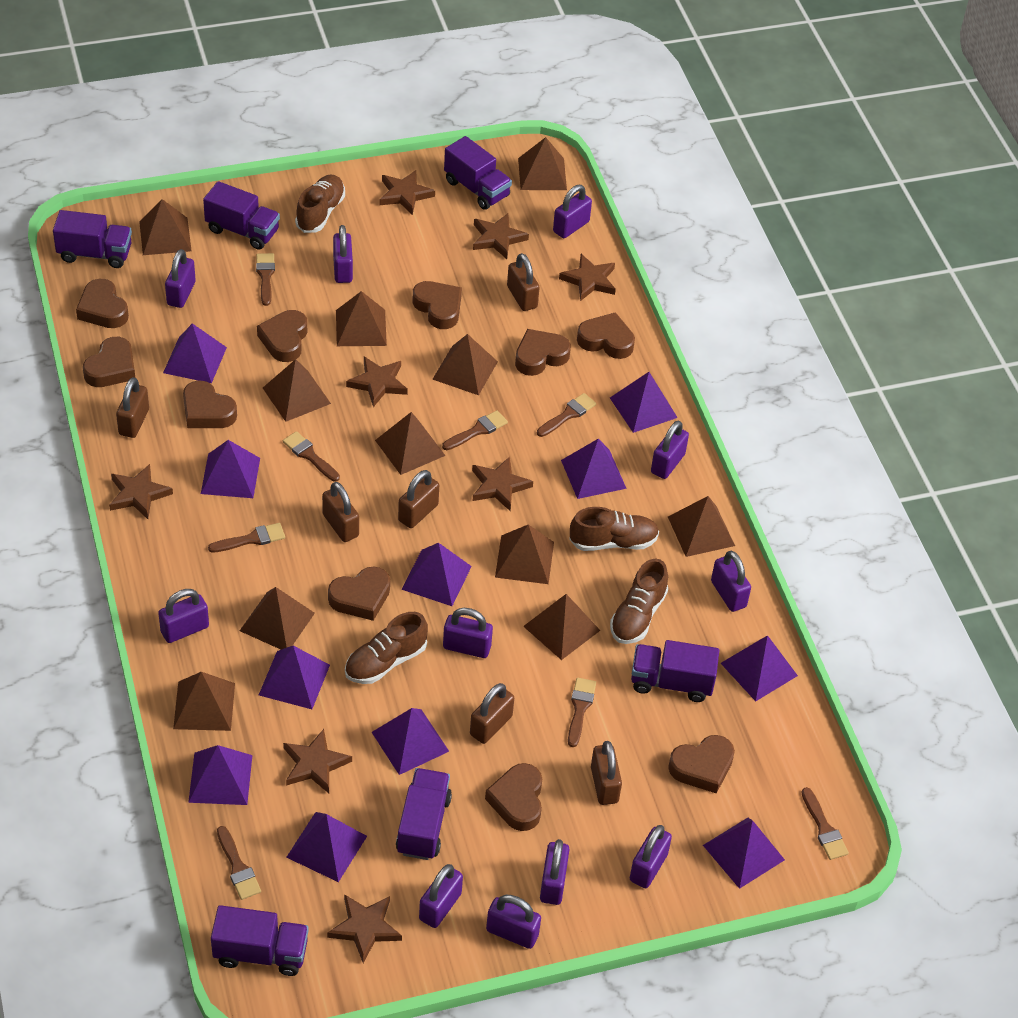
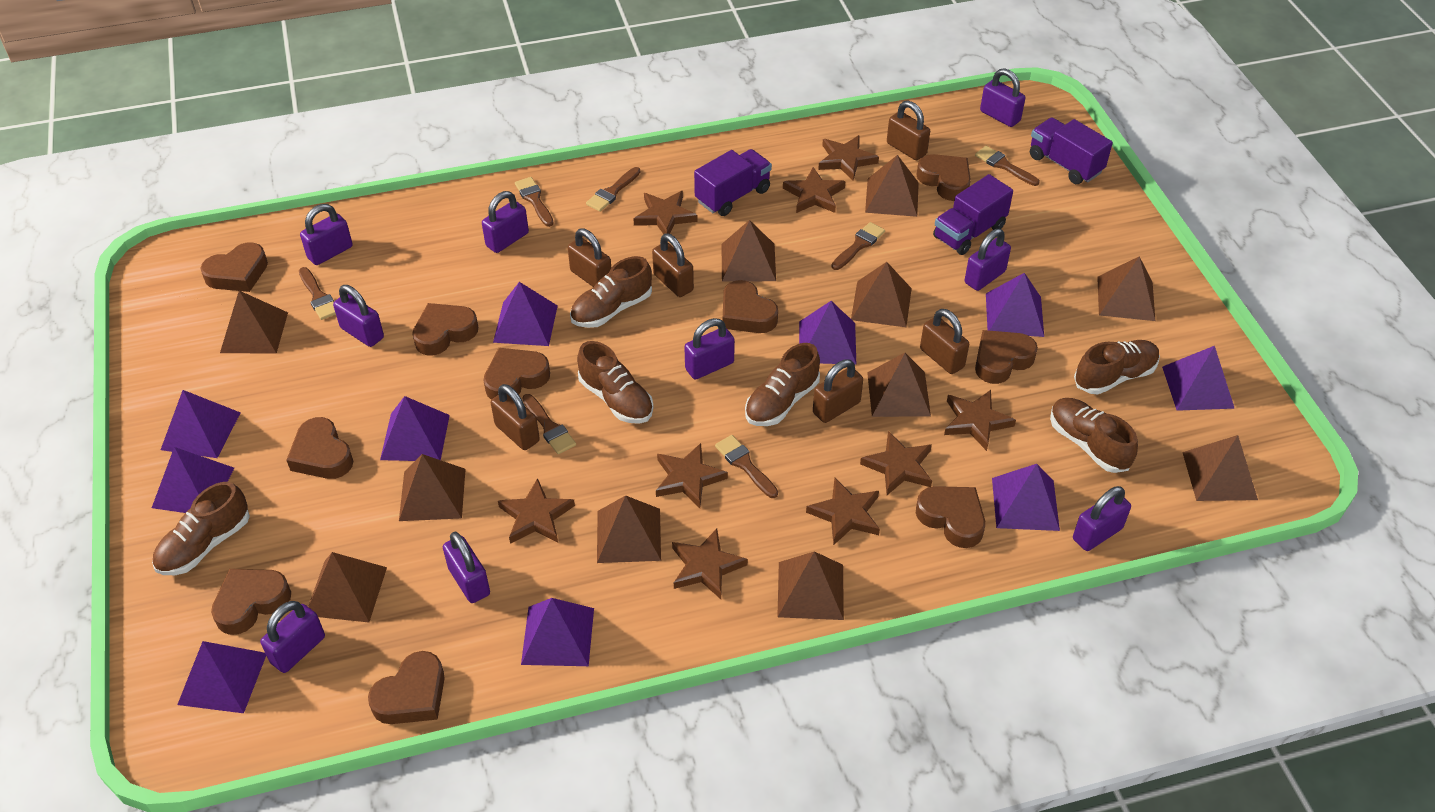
brown brush: [208,523,285,553] [217,826,261,900] [256,253,275,306] [283,431,340,482] [442,410,508,450] [537,393,596,437] [568,678,596,747] [801,787,849,860] = 8 -> [299,267,336,320] [515,177,554,227] [522,394,576,454] [586,167,640,212] [715,435,778,498] [831,222,885,270] [975,146,1040,186] = 7
brown shoe: [295,174,345,233] [345,612,428,684] [569,507,659,551] [610,559,668,644] = 4 -> [152,482,250,575] [570,256,652,328] [577,341,654,424] [745,343,820,426] [1050,398,1138,473] [1074,340,1160,395] = 6
brown star: [109,464,173,519] [283,729,352,793] [327,894,402,963] [346,356,408,407] [380,170,435,215] [472,457,533,511] [473,213,529,259] [559,254,616,301] = 8 -> [498,478,575,544] [634,191,698,234] [656,443,728,508] [672,529,748,599] [783,167,846,213] [806,478,880,545] [818,135,879,181] [860,431,932,495] [944,390,1016,451] = 9
purple padlock: [158,589,209,643] [165,249,196,308] [333,225,353,283] [419,864,463,928] [443,608,493,658] [486,895,541,949] [540,839,570,905] [553,185,592,238] [630,825,672,888] [651,421,689,479] [711,550,751,612] = 11 -> [260,601,325,673] [300,204,353,265] [333,285,384,347] [443,532,490,603] [482,191,529,253] [684,318,735,379] [965,229,1011,291] [980,68,1025,127] [1073,486,1131,551] = 9
purple pyramid: [163,323,227,383] [188,745,252,805] [201,440,260,498] [259,646,330,709] [286,812,367,882] [372,708,449,775] [402,543,472,606] [561,439,627,499] [610,372,678,433] [703,818,785,889] [721,635,798,701] = 11 -> [152,447,234,513] [161,390,241,458] [177,641,266,713] [380,396,450,461] [493,282,558,346] [521,598,594,666] [799,301,856,365] [986,273,1044,337] [992,464,1060,531] [1162,346,1235,411] = 10
purple truck: [53,210,132,268] [203,181,280,250] [211,905,309,976] [396,768,452,860] [444,136,512,210] [631,640,719,702] = 6 -> [694,149,772,216] [933,174,1013,255] [1030,118,1113,184] = 3

